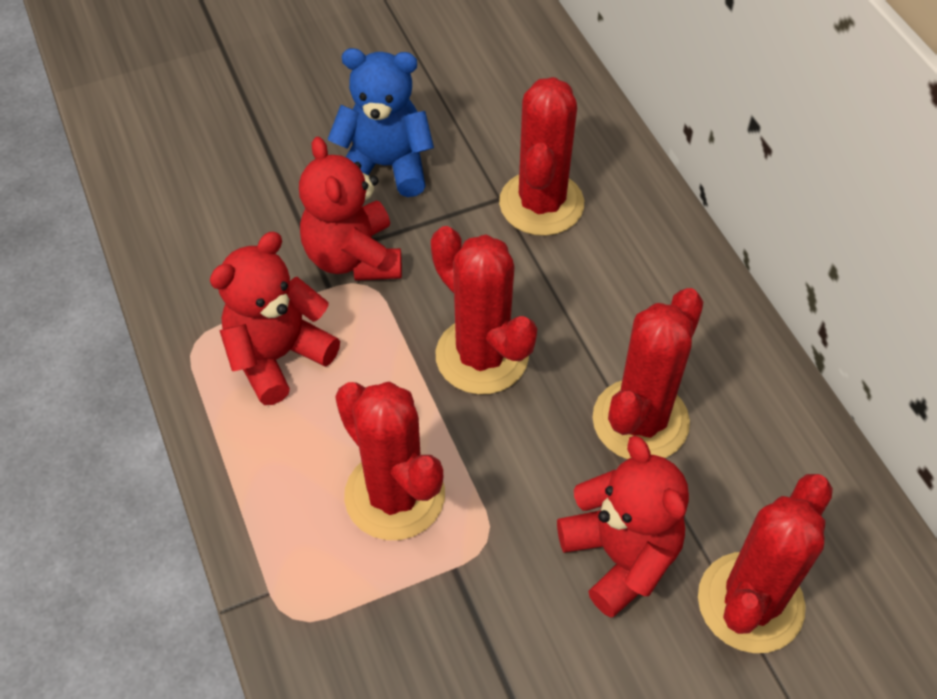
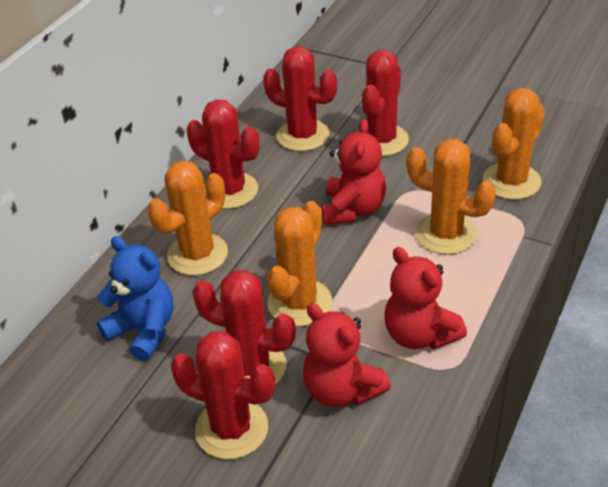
orange cactus: none = 0 -> [148,160,228,275] [267,201,332,326] [407,139,496,255] [483,88,545,200] = 4

